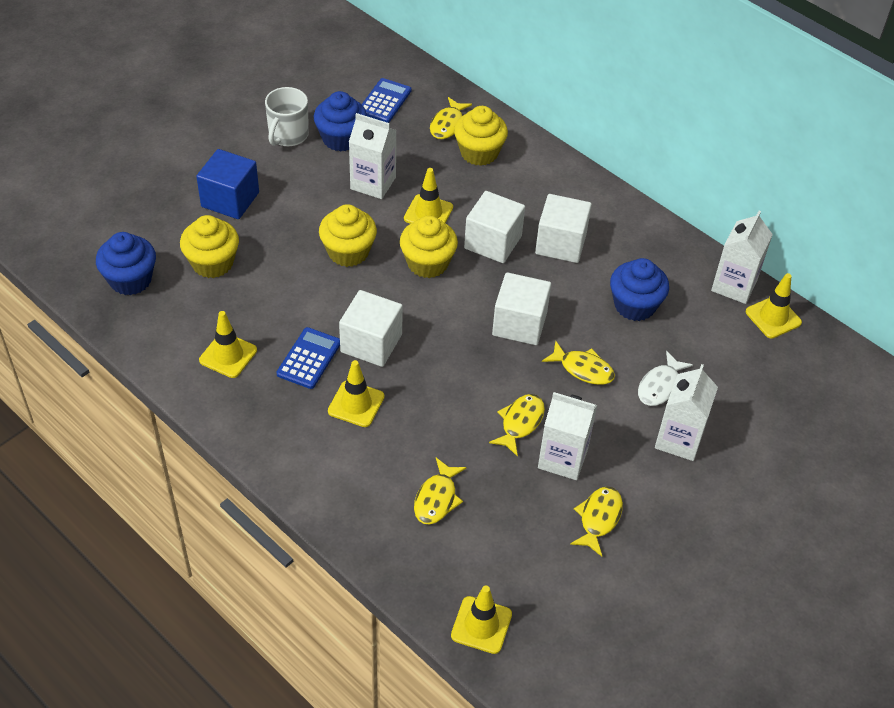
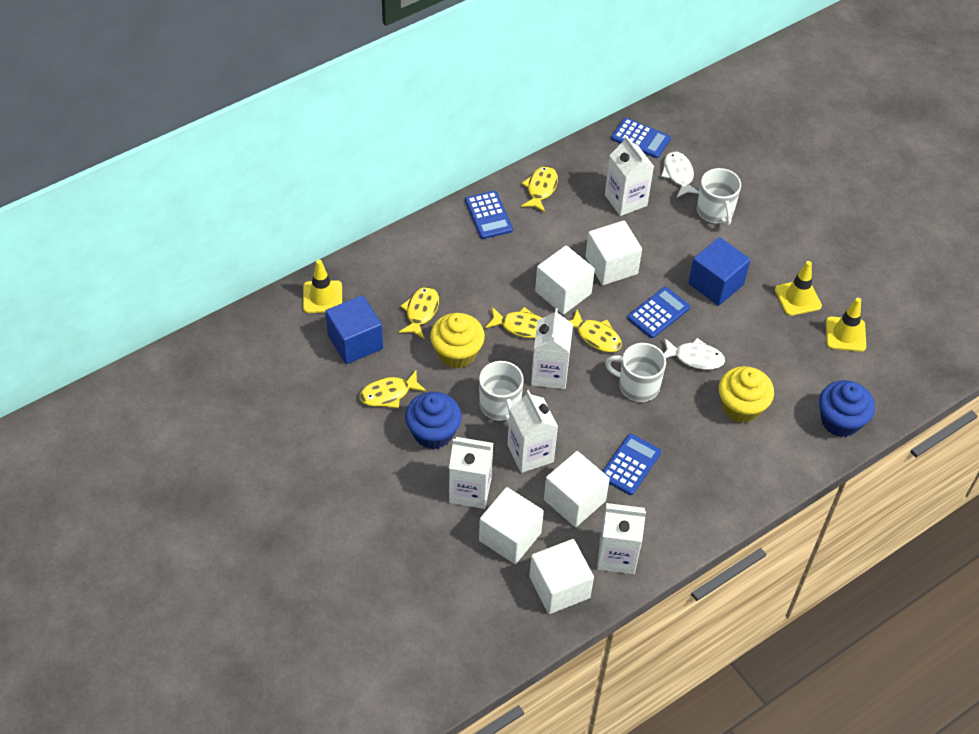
blue calculator: [277,327,340,389] [362,78,411,123] = 2 -> [465,191,513,239] [602,434,661,495] [611,118,671,158] [627,287,690,338] = 4
blue cube: [196,149,259,219] = 1 -> [325,295,383,364] [688,237,750,306] = 2
blue cupcake: [96,232,156,295] [314,91,367,152] [610,258,669,321] = 3 -> [405,392,462,449] [819,380,875,437] = 2
white carton: [349,113,397,199] [538,392,597,480] [655,364,718,461] [711,211,773,304] = 4 -> [449,437,493,509] [507,390,558,473] [531,308,573,389] [597,503,646,574] [605,135,654,216] = 5
white cube: [339,290,403,367] [464,191,525,263] [492,272,551,345] [535,194,592,263] = 4 -> [479,487,544,564] [529,539,594,614] [535,246,595,315] [544,451,610,527] [585,221,642,285] = 5
white fish: [638,351,693,406] = 1 -> [661,151,699,197] [664,338,725,370] = 2
white mug: [265,87,309,146] = 1 -> [479,361,524,424] [605,343,666,402] [697,168,741,226] = 3
yellow cupcake: [180,215,239,278] [319,204,377,267] [400,216,458,278] [454,106,508,166] = 4 -> [430,313,485,368] [719,366,774,423] = 2
yellow traffic cone: [199,311,257,378] [328,360,385,427] [404,168,453,224] [451,585,512,654] [746,273,802,338] = 5 -> [303,260,342,313] [775,261,822,316] [826,298,866,352] = 3

